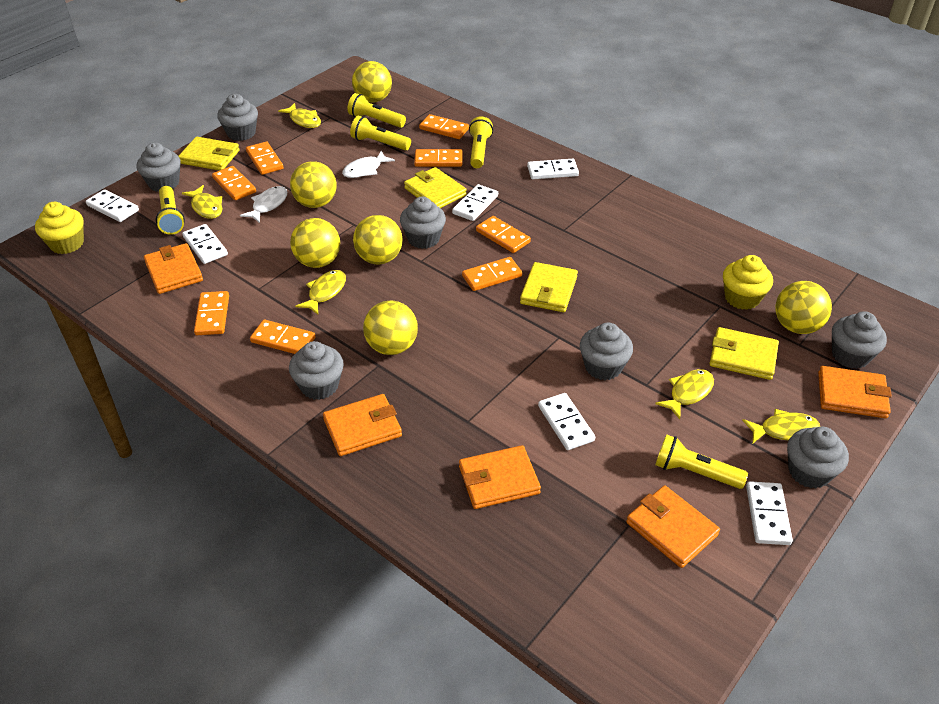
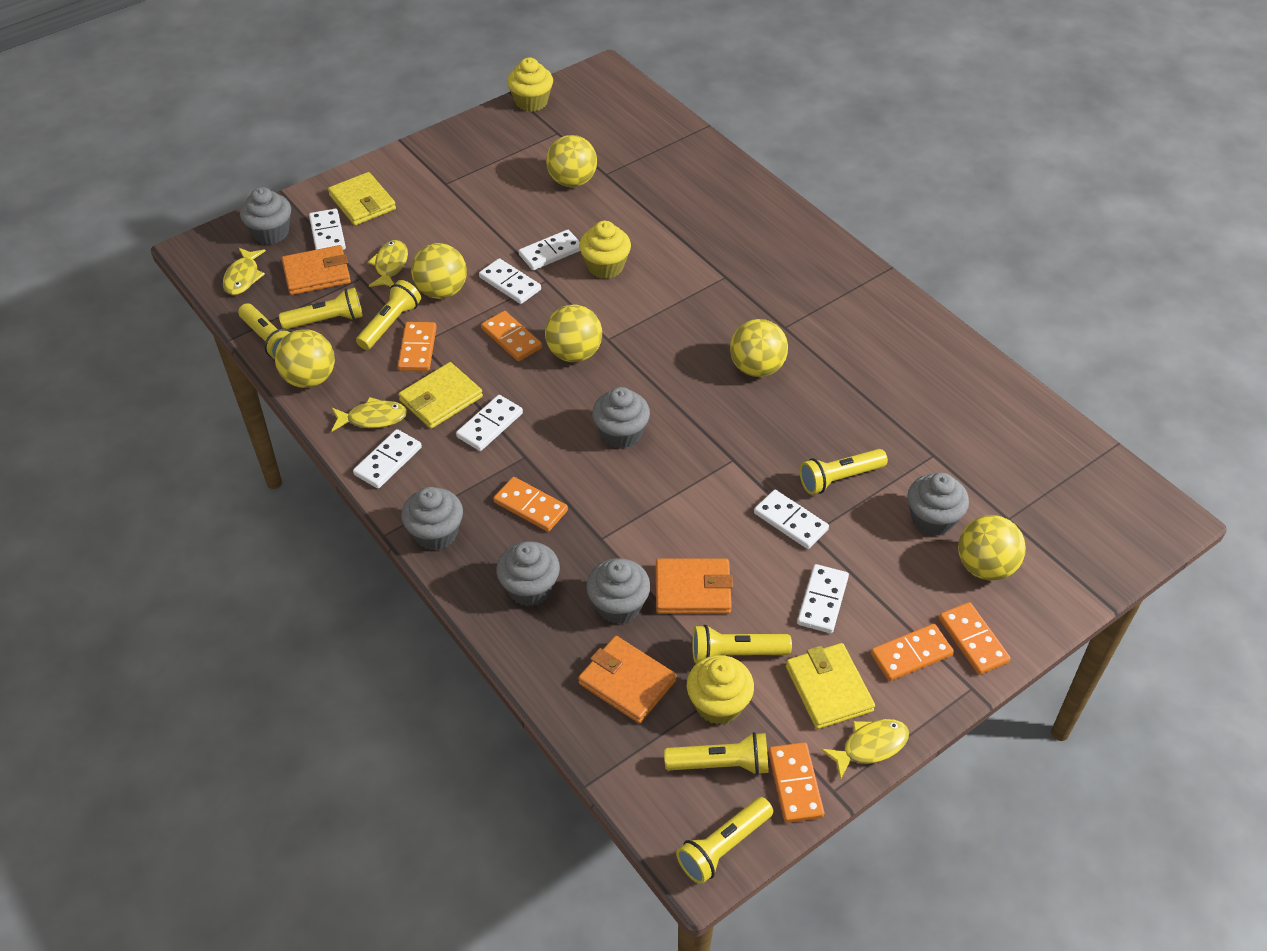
grey cupcake: [137,143,181,192] [217,94,258,141] [289,341,344,400] [400,197,446,249] [580,323,633,380] [787,426,849,488] [832,311,887,369] = 7 -> [240,187,291,244] [401,487,463,550] [496,541,560,606] [586,558,650,624] [592,387,650,449] [908,473,969,536] = 6
orange domino: [194,291,229,335] [212,166,256,200] [246,142,284,175] [250,320,316,354] [414,149,463,167] [419,114,469,139] [462,257,522,291] [476,216,531,253] = 8 -> [398,322,437,371] [481,311,542,361] [493,477,568,532] [768,743,824,823] [871,624,954,681] [939,602,1011,675] = 6
orange wallet: [144,243,203,294] [323,394,402,456] [459,445,541,509] [626,485,720,568] [818,366,892,418] = 5 -> [282,245,351,295] [578,636,677,723] [656,559,733,614] = 3
white domino: [86,189,139,222] [182,224,228,264] [452,184,498,221] [527,159,579,179] [538,393,595,450] [746,481,793,545] = 6 -> [309,209,346,250] [353,429,422,488] [456,395,523,451] [479,258,541,304] [518,230,580,270] [754,490,829,549] [797,564,849,633] = 7
white fish: [240,186,287,223] [342,151,395,178] = 2 -> none = 0
yellow cupcake: [35,202,84,254] [723,255,773,310] = 2 -> [507,57,553,112] [579,221,631,279] [687,655,754,725] = 3
yellow fish: [182,185,222,219] [278,103,321,128] [295,270,346,315] [655,369,714,419] [742,409,820,443] = 5 -> [223,248,266,295] [332,397,407,432] [368,240,408,287] [821,719,909,780] = 4
yellow flashlight: [156,186,185,235] [348,93,406,128] [350,116,411,150] [469,116,493,168] [655,434,748,489] = 5 -> [238,303,292,360] [279,288,363,329] [356,280,421,350] [664,732,769,775] [676,797,773,884] [692,625,792,663] [800,449,888,495] = 7
yellow wallet: [179,137,240,171] [404,167,467,208] [520,262,578,312] [709,327,779,380] = 4 -> [328,172,396,225] [398,362,483,429] [786,643,875,729] = 3

